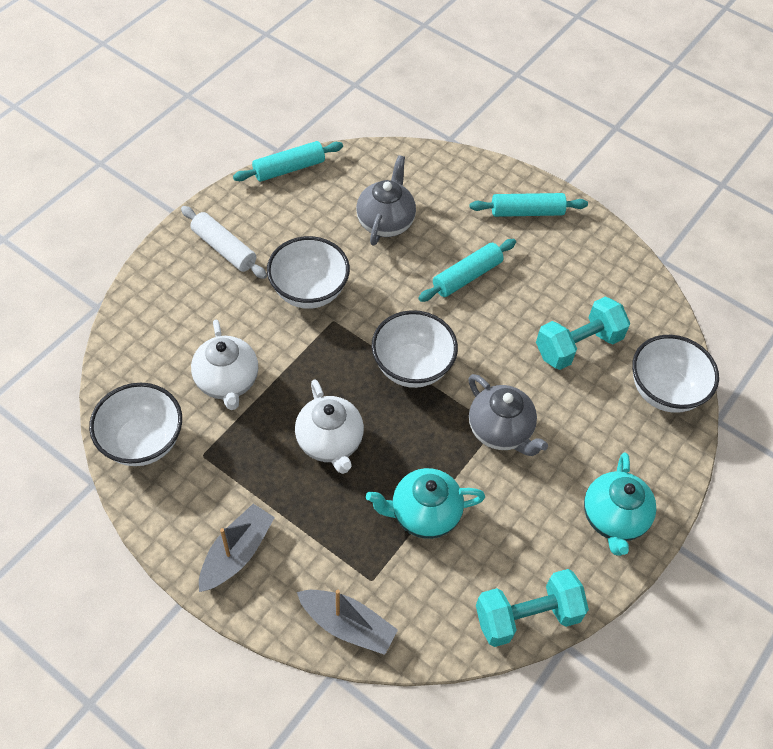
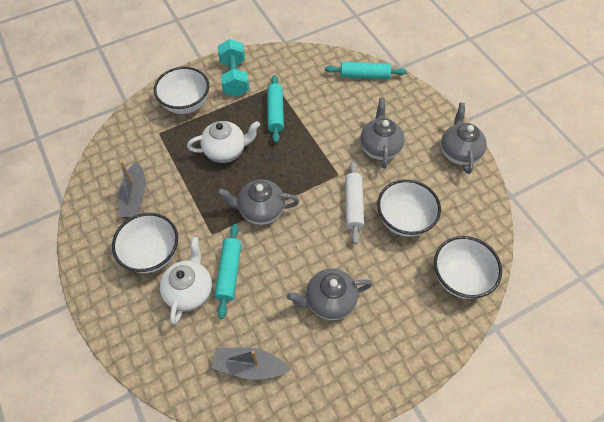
grey teapot: [356,155,416,245] [469,374,548,456] = 2 -> [217,179,299,225] [287,268,372,320] [360,98,405,169] [441,103,487,174] = 4
turquoise dumbbell: [476,569,589,647] [536,297,630,370] = 2 -> [217,39,249,97] = 1
turquoise teapot: [366,468,485,539] [584,452,656,556] = 2 -> none = 0

